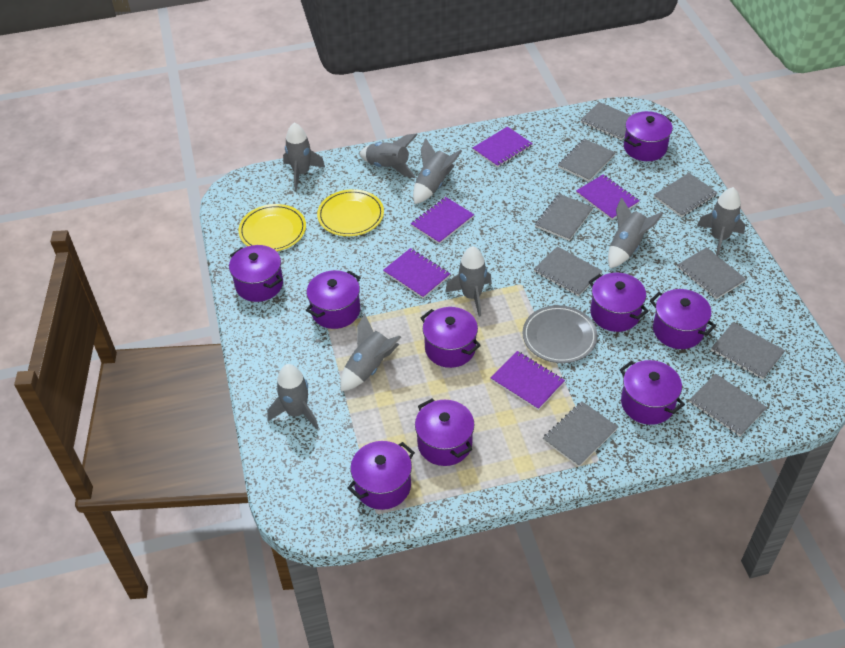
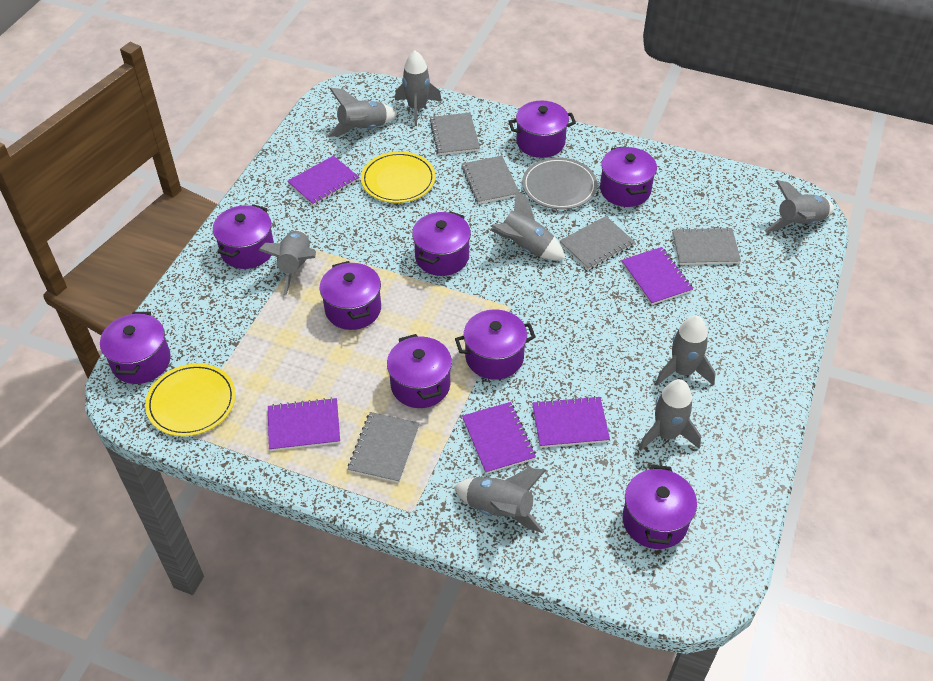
grey notebook: [534,246,602,297] [535,194,594,241] [543,401,618,467] [558,139,616,181] [581,102,631,140] [654,173,718,217] [677,247,746,299] [689,374,767,436] [711,322,785,379] = 9 -> [348,412,420,483] [430,113,480,155] [461,156,519,204] [560,216,635,270] [672,227,741,265] = 5

